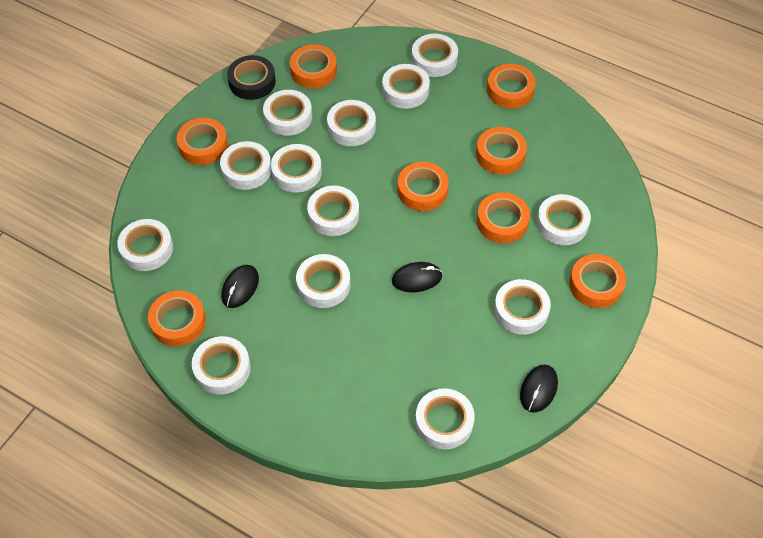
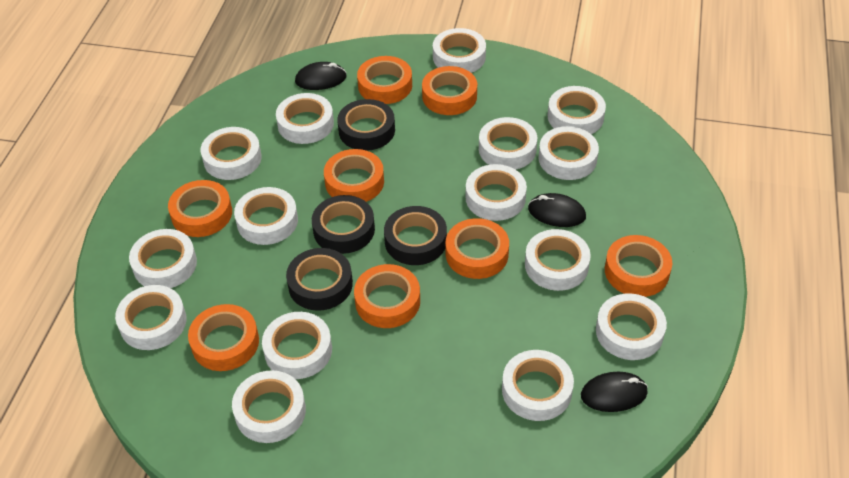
black tape: [227,55,276,100] = 1 -> [286,248,353,311] [312,195,375,254] [337,99,395,151] [384,206,447,265] = 4
white tape: [117,219,173,271] [192,336,251,395] [220,141,272,190] [263,90,312,136] [271,144,322,193] [296,254,351,308] [307,186,359,236] [327,100,376,146] [382,64,430,109] [411,34,458,77] [415,388,475,449] [494,279,551,335] [537,194,591,245] = 13 -> [115,285,187,350] [129,229,197,288] [201,127,262,180] [232,370,306,443] [234,187,298,245] [262,312,332,379] [276,93,334,144] [433,28,486,73] [466,164,527,221] [479,117,537,170] [502,350,574,421] [525,229,591,291] [538,126,599,180] [548,86,606,134] [596,293,667,360] = 15

